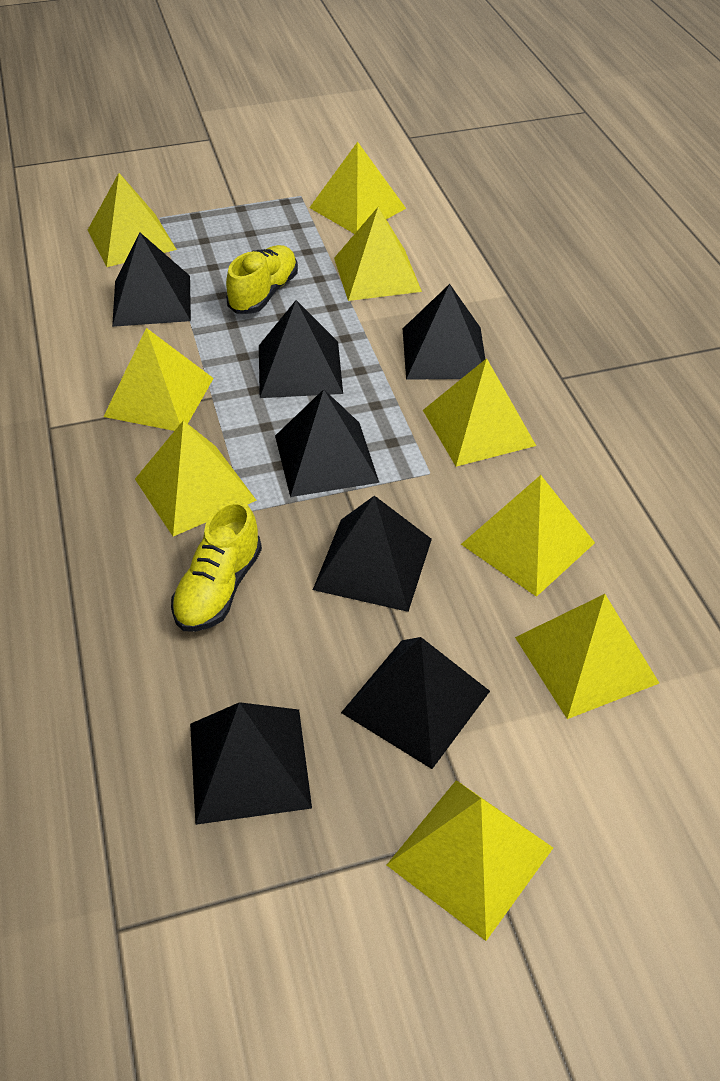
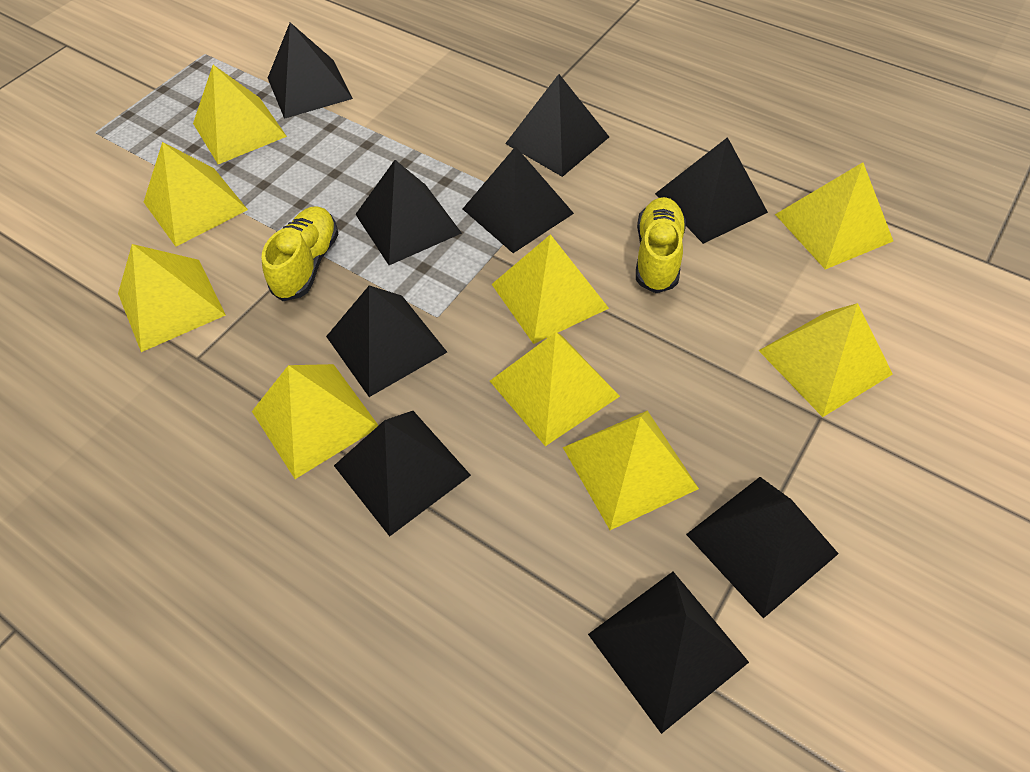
black pyramid: [112,233,191,327] [190,702,312,825] [259,300,343,398] [275,389,379,497] [313,495,432,612] [341,637,490,769] [403,284,485,380] = 7 -> [268,22,353,119] [326,286,447,397] [334,411,471,536] [355,160,462,265] [463,146,574,253] [505,74,609,177] [588,572,749,734] [655,137,768,244] [686,477,839,618] = 9

